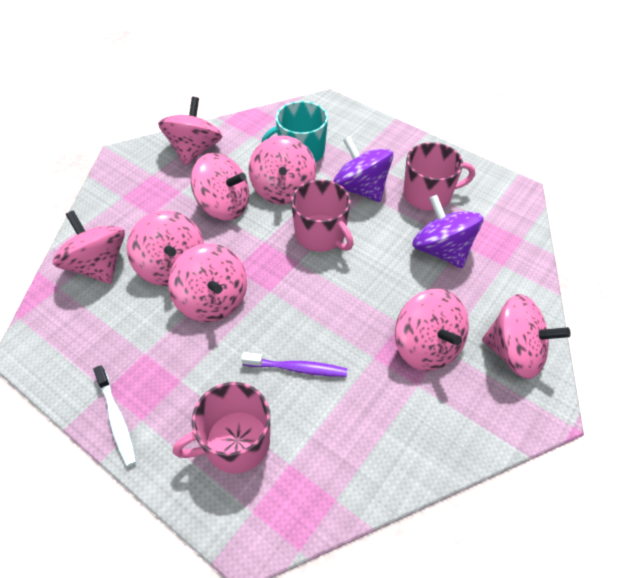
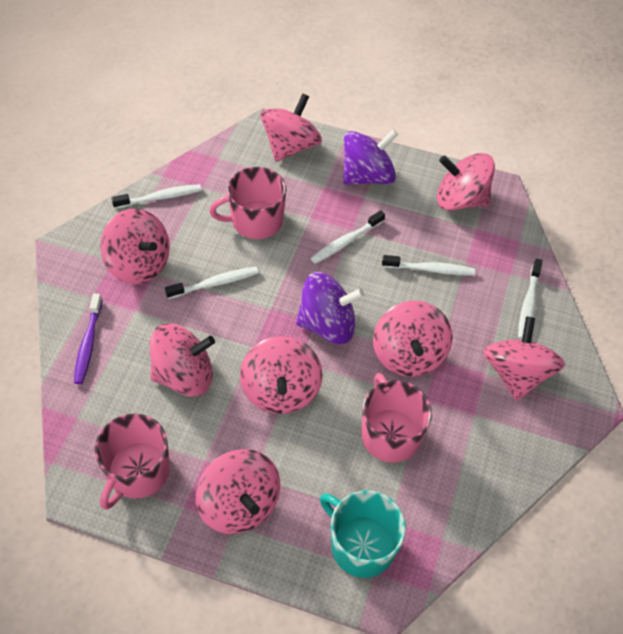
white toothbrush: [93,365,136,467] = 1 -> [111,184,202,209] [165,267,259,299] [311,210,385,264] [382,255,475,275] [518,258,543,340] = 5

